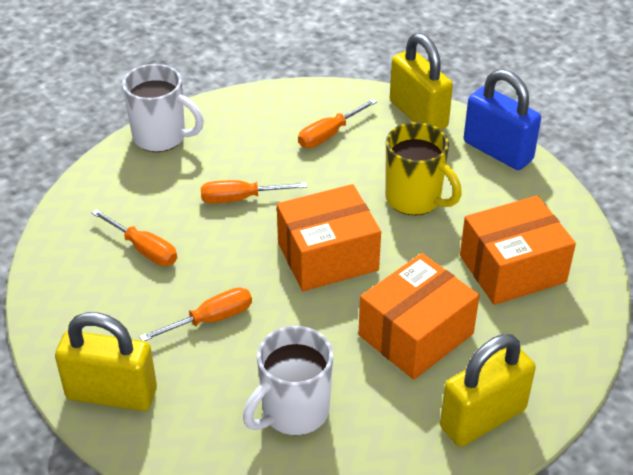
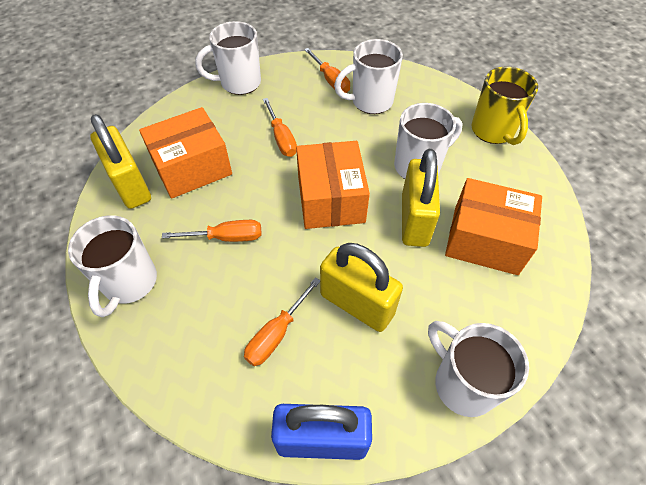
white mug: [122,64,204,152] [243,326,333,435] = 2 -> [68,215,157,317] [195,21,261,95] [334,39,403,114] [394,103,462,179] [428,321,529,417] = 5

